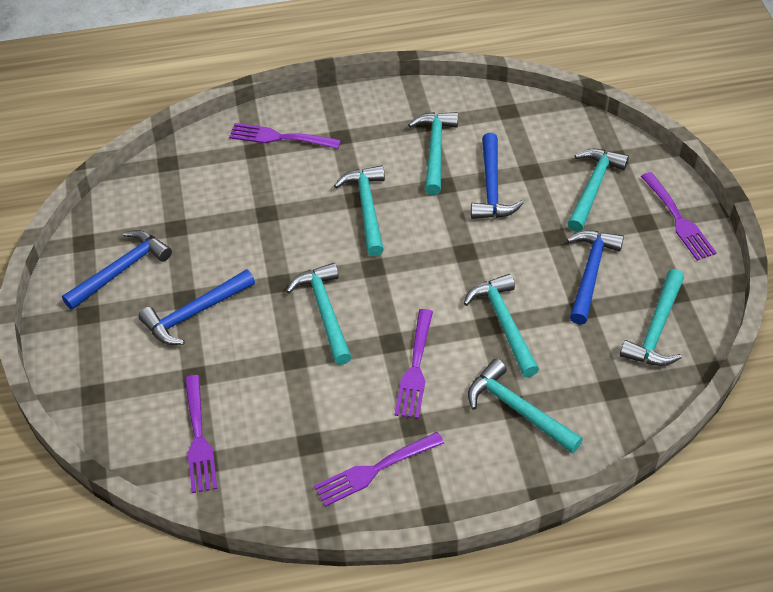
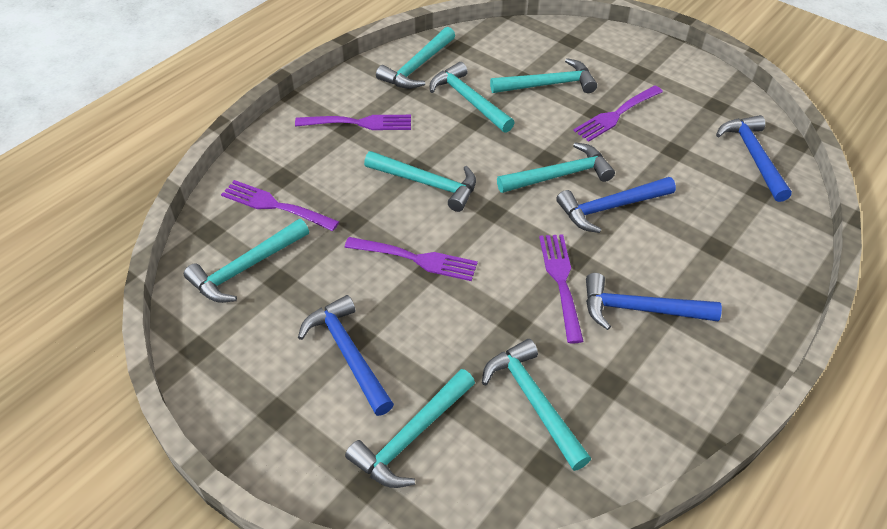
turquoise hammer: [286,263,352,365] [334,165,385,256] [408,112,458,195] [463,274,539,377] [468,359,583,453] [567,148,629,232] [620,269,684,366] = 7 -> [184,219,309,303] [345,369,475,488] [364,151,476,212] [376,27,455,89] [430,62,515,133] [482,339,591,471] [490,58,597,93] [497,143,615,193] = 8

